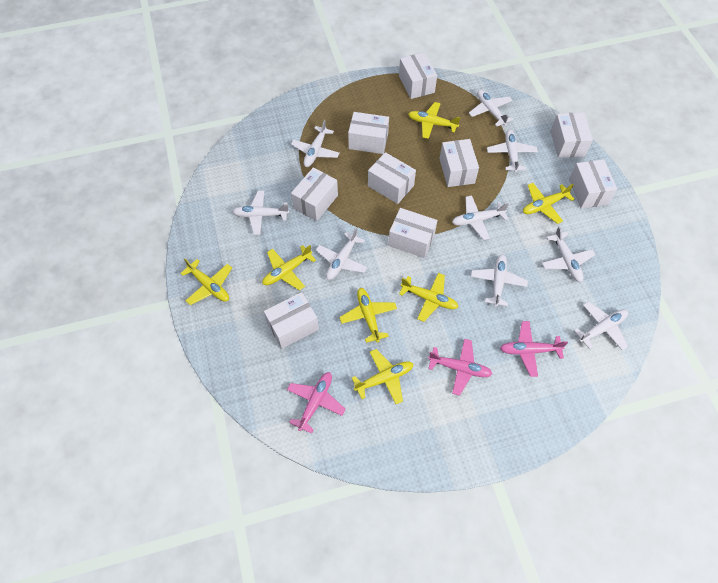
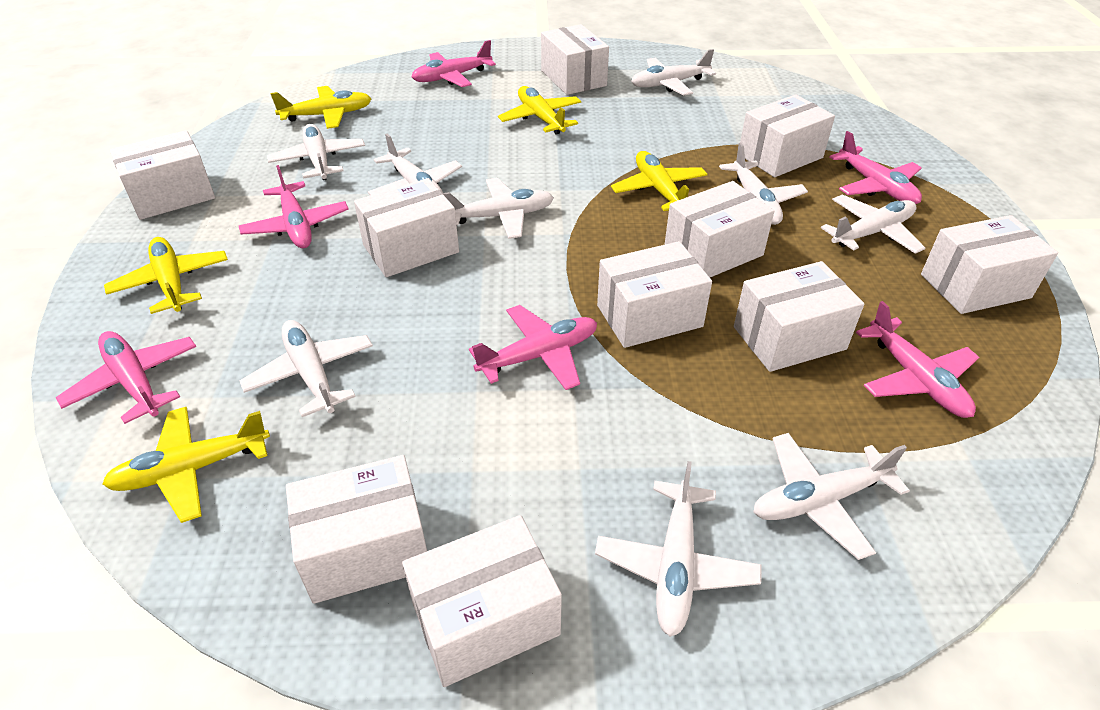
pink plane: [287,372,345,434] [428,339,492,396] [500,321,568,377] = 3 -> [56,331,196,424] [239,165,349,248] [411,40,496,87] [469,305,597,390] [830,131,922,204] [856,301,979,418] = 6
white box: [264,292,319,349] [291,167,338,221] [348,112,389,154] [368,152,416,204] [388,208,437,258] [399,52,437,99] [439,139,479,187] [551,112,593,158] [569,159,617,209] = 9 -> [110,130,215,220] [286,455,427,604] [354,178,459,277] [402,515,562,687] [541,24,609,95] [597,241,712,348] [665,181,774,277] [734,261,865,372] [740,94,835,177] [921,215,1058,314] = 10
yellow plane: [180,259,232,305] [262,245,316,291] [339,288,397,343] [352,349,413,404] [399,273,458,322] [408,102,460,139] [523,183,575,224] = 7 -> [102,407,270,523] [104,237,228,314] [270,86,371,129] [498,86,581,134] [611,151,708,211] = 5

